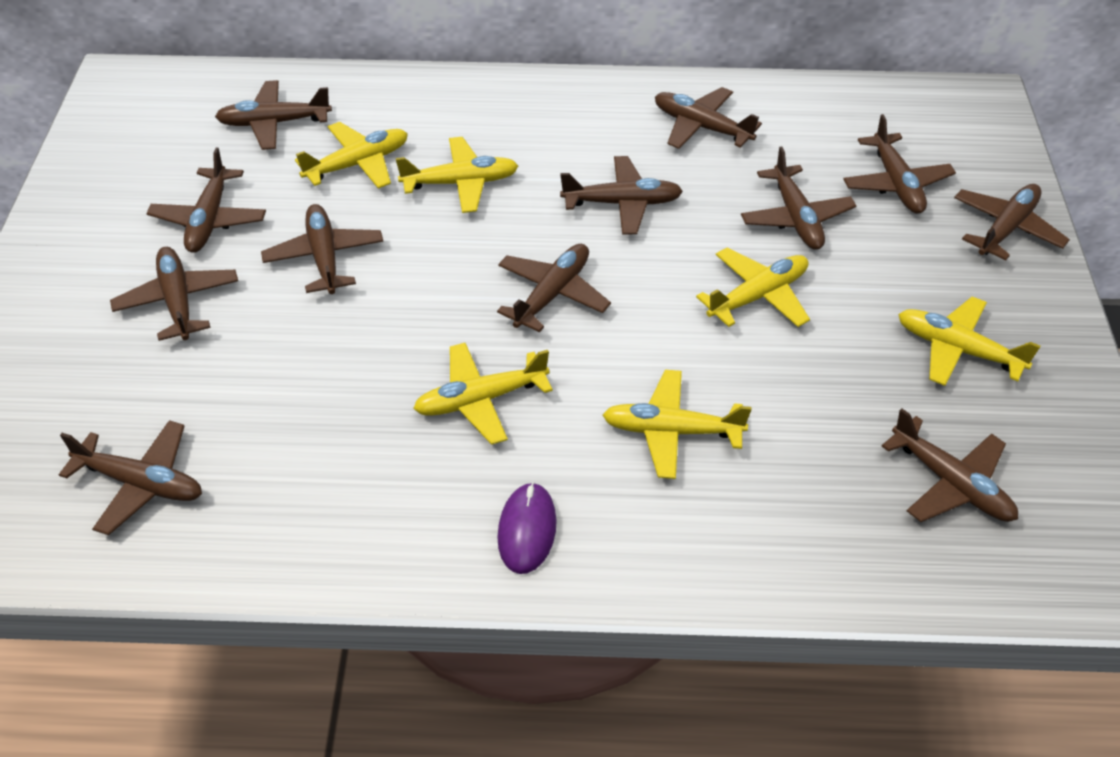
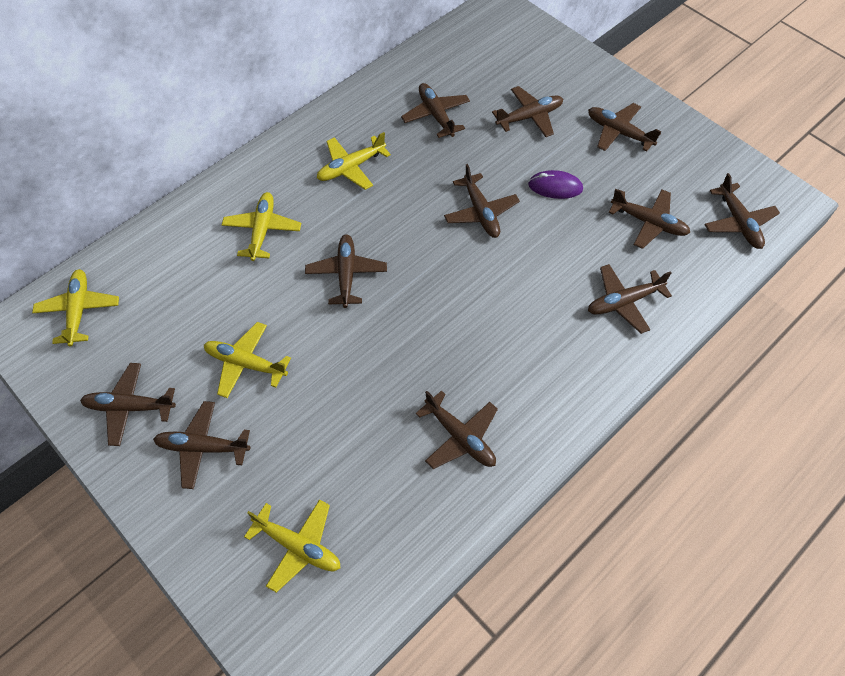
brown plane: [59,420,202,535] [110,247,238,341] [146,147,266,253] [215,80,332,150] [261,204,383,294] [497,244,611,332] [560,156,683,235] [655,87,762,149] [741,147,856,250] [843,114,956,214] [882,408,1018,522] [954,184,1070,260] = 12 -> [80,363,176,446] [153,401,250,489] [305,234,387,308] [401,83,470,138] [416,390,498,469] [444,164,520,238] [492,86,563,137] [588,103,662,152] [588,264,672,334] [608,189,690,249] [704,173,780,249] = 11
yellow plane: [295,122,408,189] [396,137,518,213] [413,343,553,445] [603,370,752,479] [696,247,810,327] [898,297,1040,386] = 6 -> [32,269,119,346] [204,322,291,398] [222,192,301,261] [244,499,341,593] [317,132,391,190] = 5

